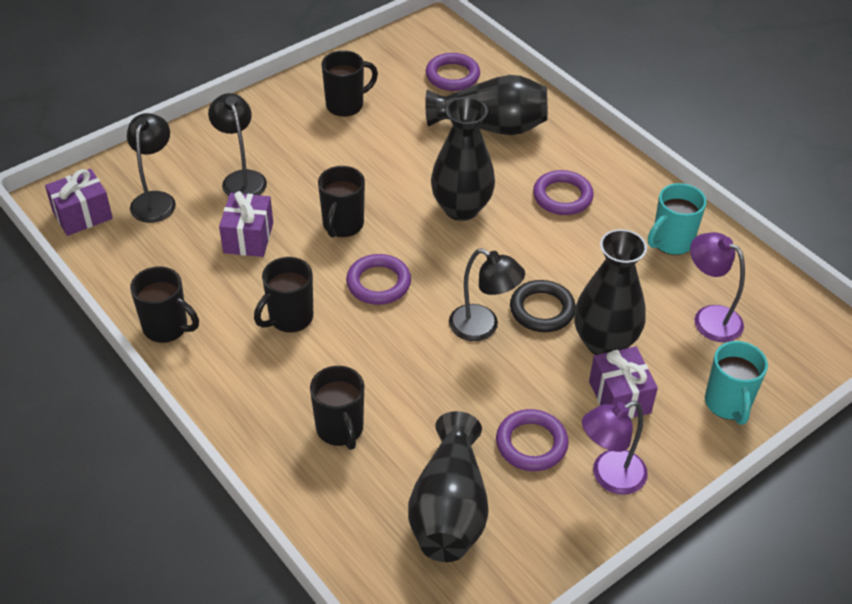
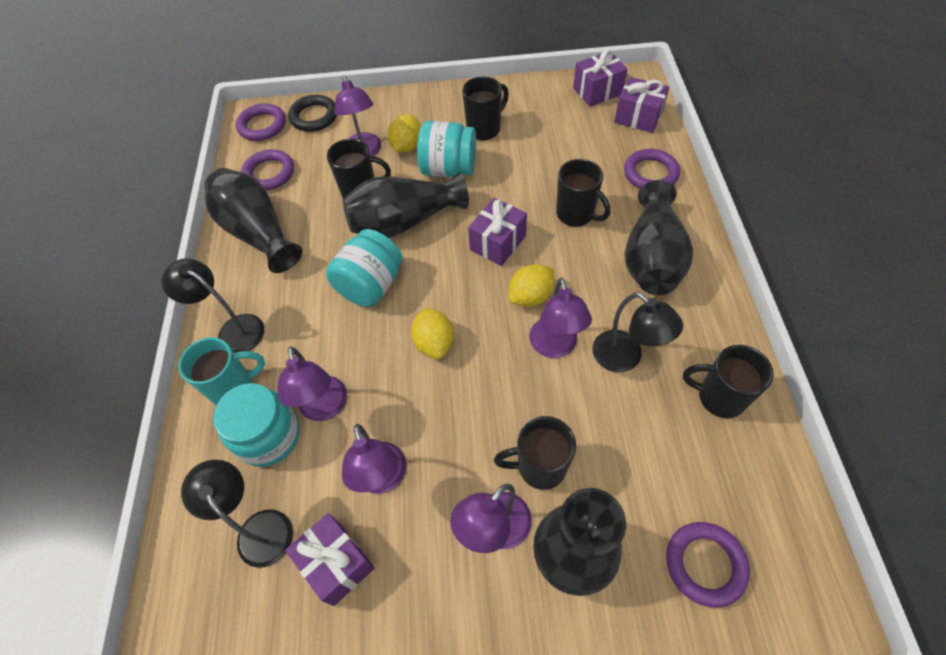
purple gift: [45,169,113,236] [219,191,273,257] [589,346,658,419] = 3 -> [285,513,375,606] [468,198,527,266] [573,49,628,107] [614,77,669,133] = 4
purple lamp: [582,401,648,495] [690,232,745,342] = 2 -> [278,346,347,421] [335,75,381,156] [342,424,406,494] [450,484,532,553] [529,278,592,358] = 5
turquoise jar: none = 0 -> [213,383,300,467] [326,229,403,307] [417,121,476,177] = 3
turquoise mug: [648,183,706,255] [705,341,768,425] = 2 -> [178,337,265,405] = 1
yellow lemon: none = 0 -> [388,115,421,153] [411,308,454,359] [509,264,554,307] = 3

